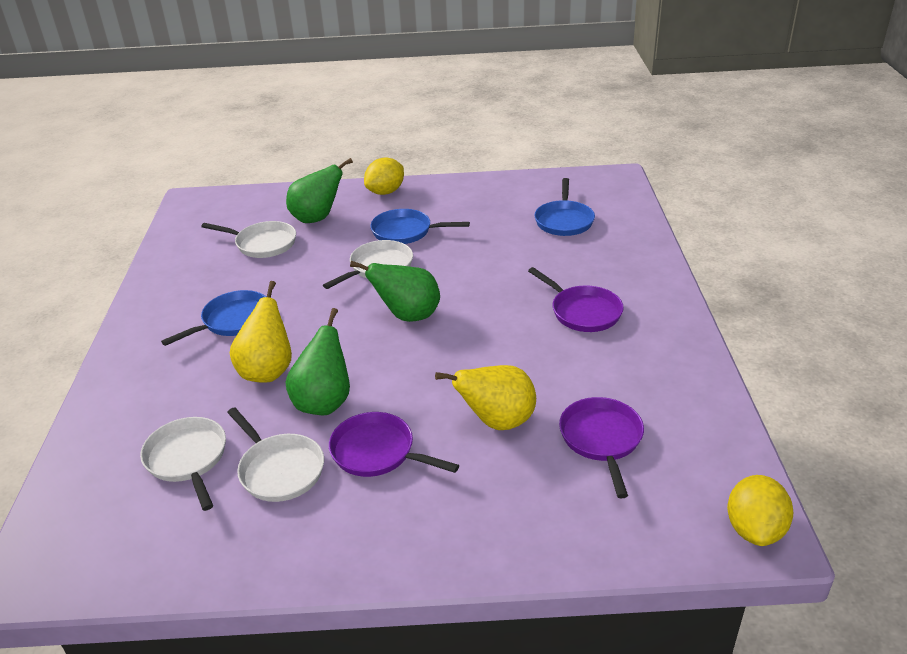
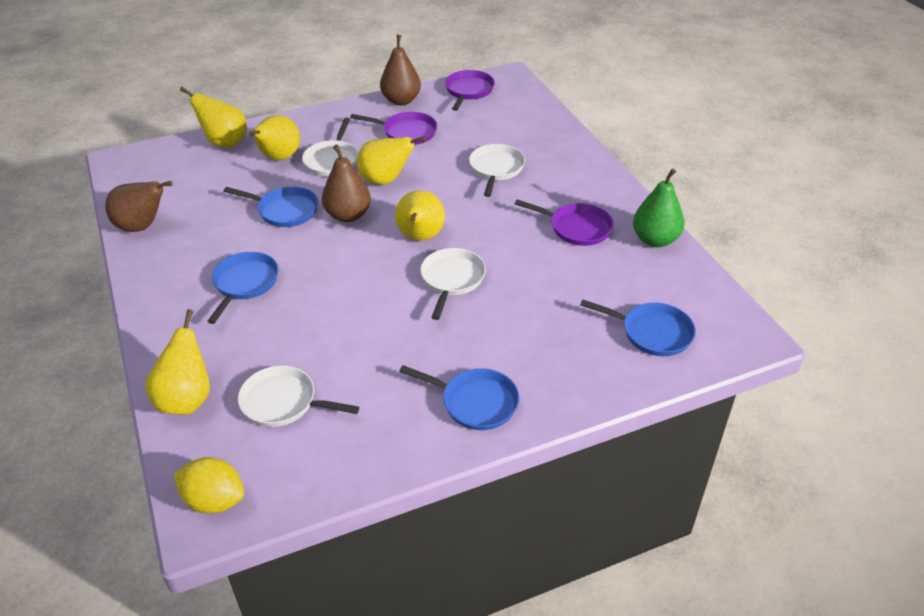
blue pan: [161,290,266,346] [370,209,470,244] [534,178,595,236] = 3 -> [207,252,279,324] [224,187,318,227] [399,365,519,430] [580,300,696,356] = 4
brown pear: none = 0 -> [105,181,173,232] [322,145,371,222] [380,35,421,105] = 3
green pear: [285,308,350,415] [286,158,353,223] [350,261,440,322] = 3 -> [633,169,685,247] = 1
yellow lemon: [364,158,404,195] [727,475,793,546] = 2 -> [174,457,244,514] = 1
yellow pear: [230,281,292,383] [435,365,536,430] = 2 -> [145,309,210,415] [180,87,247,147] [249,115,300,160] [357,136,426,185] [395,191,445,241] = 5

